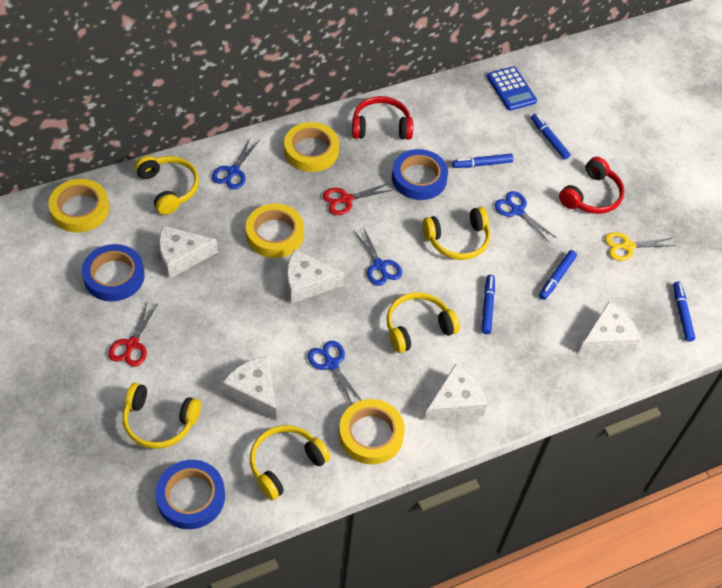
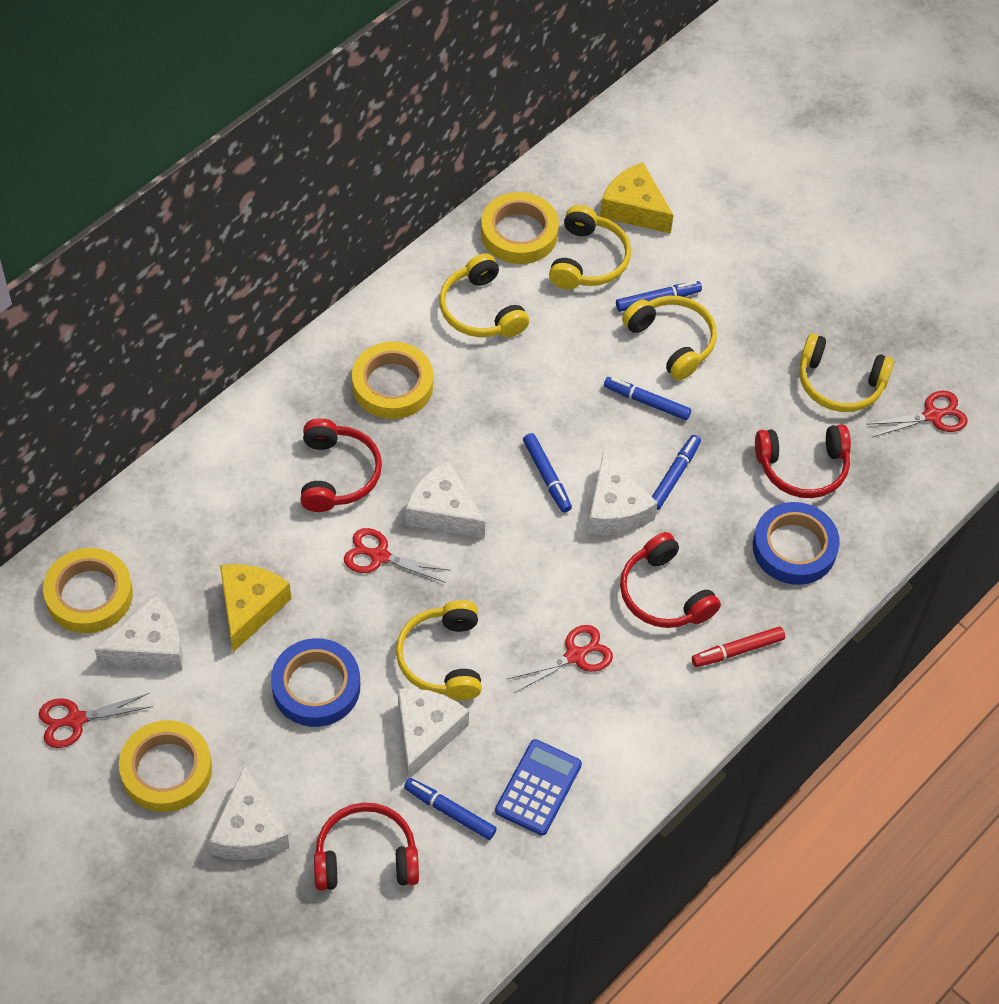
blue scissors: [212,139,259,189] [307,341,361,405] [353,227,402,286] [495,191,555,242] = 4 -> none = 0
blue tape: [82,244,145,301] [155,460,225,529] [392,149,448,200] = 3 -> [271,638,360,727] [753,502,840,585] = 2
red headphones: [352,96,413,140] [559,157,624,214] = 2 -> [301,418,382,512] [314,802,419,890] [620,532,721,628] [755,425,851,498] = 4
red marker: none = 0 -> [692,627,785,667] = 1
red scissors: [108,300,158,367] [323,183,393,215] = 2 -> [39,693,153,748] [344,528,451,583] [507,625,613,693] [866,391,967,437] = 4
yellow cheese: none = 0 -> [220,564,291,652] [600,162,674,234] = 2
yellow scissors: [605,232,677,261] = 1 -> none = 0

